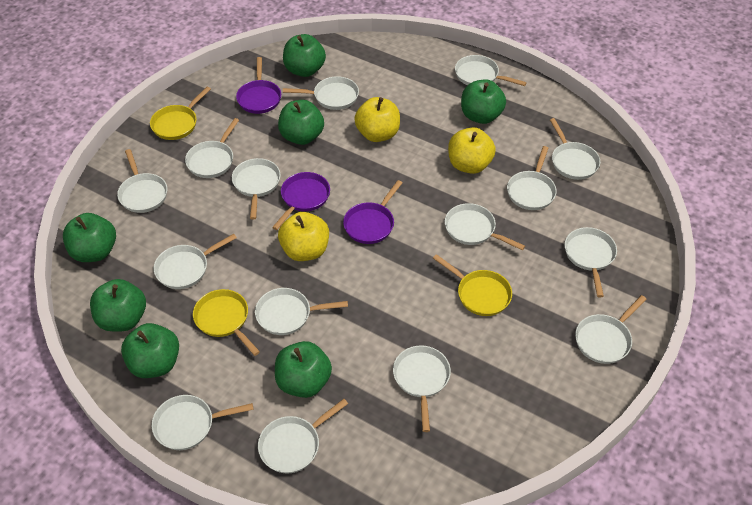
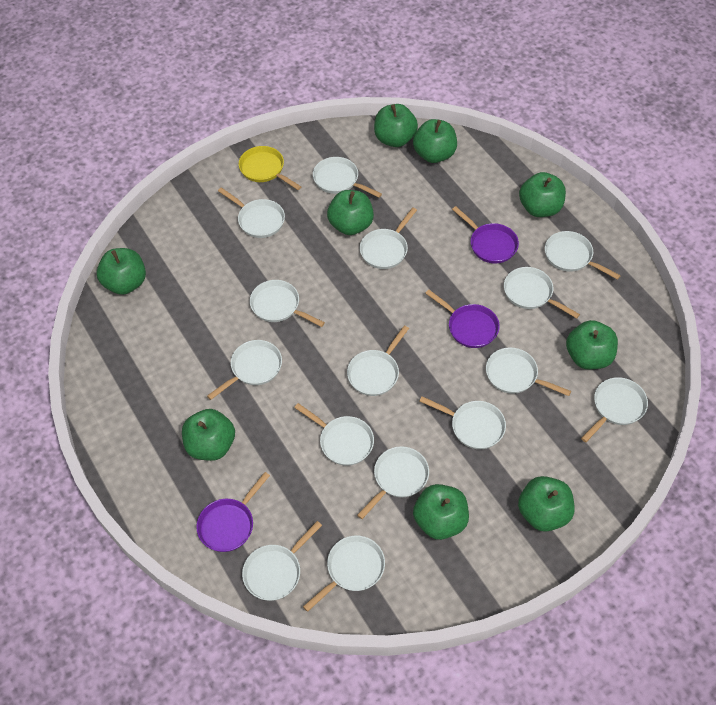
green apple: [63,213,116,262] [90,279,146,332] [121,323,179,378] [275,341,332,398] [278,100,324,145] [283,34,326,77] [461,79,506,124] = 7 -> [97,248,146,295] [182,409,235,461] [327,190,374,235] [374,104,418,147] [413,119,457,163] [413,484,469,540] [518,476,574,532] [519,172,566,217] [566,320,618,369] = 9
yellow apple: [278,212,329,261] [354,97,400,142] [448,127,496,174] = 3 -> none = 0
yellow pan: [150,86,211,140] [193,289,260,356] [433,254,512,316] = 3 -> [239,146,301,190] = 1

